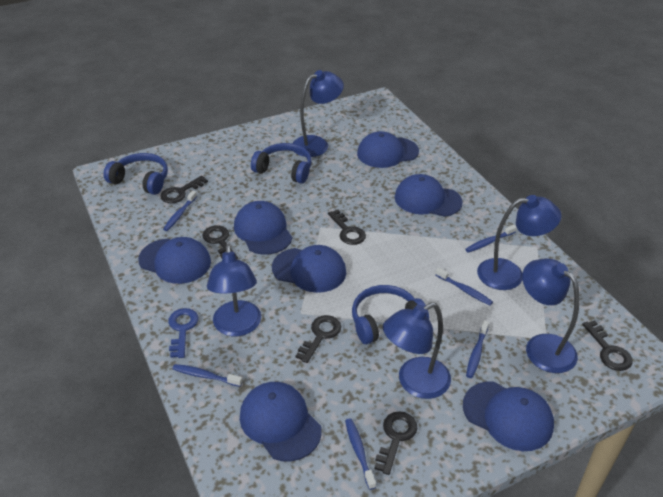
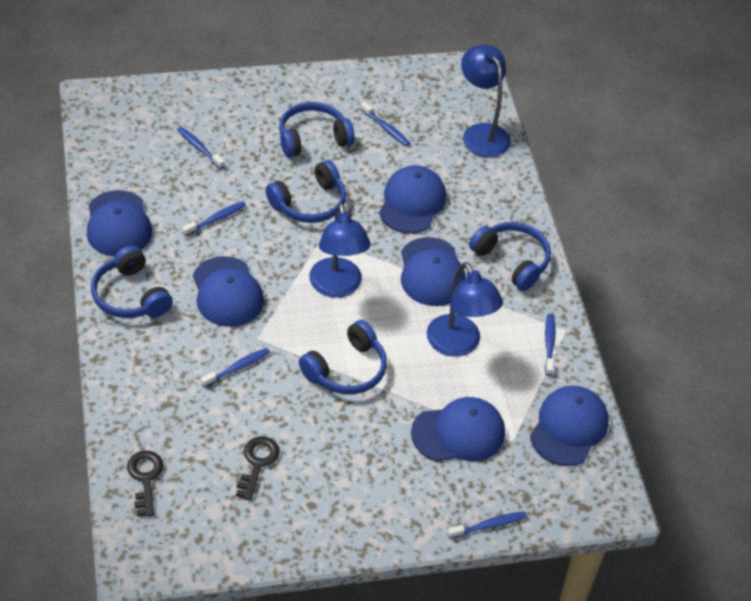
black key: [160,175,208,203] [202,225,238,259] [296,315,341,363] [328,210,366,245] [374,411,417,475] [582,320,632,371] = 6 -> [127,451,164,517] [236,436,280,501] = 2
blue cap: [138,237,211,284] [234,201,292,255] [240,382,322,461] [272,245,346,293] [357,131,419,168] [394,174,463,217] [463,381,554,451] = 7 -> [87,190,152,257] [193,256,264,327] [379,165,446,233] [401,237,466,306] [411,397,505,462] [530,386,609,466] = 6
blue headphones: [103,153,168,195] [251,143,312,184] [352,285,429,344] = 3 -> [91,245,173,318] [266,160,346,223] [279,102,355,157] [299,320,387,394] [469,222,551,291] = 5
blue key: [168,308,198,358] = 1 -> none = 0
blue lamp: [207,244,261,336] [292,70,344,157] [383,302,451,399] [477,195,561,290] [522,258,579,373] = 5 -> [309,203,371,298] [427,262,503,357] [461,44,511,158] = 3

